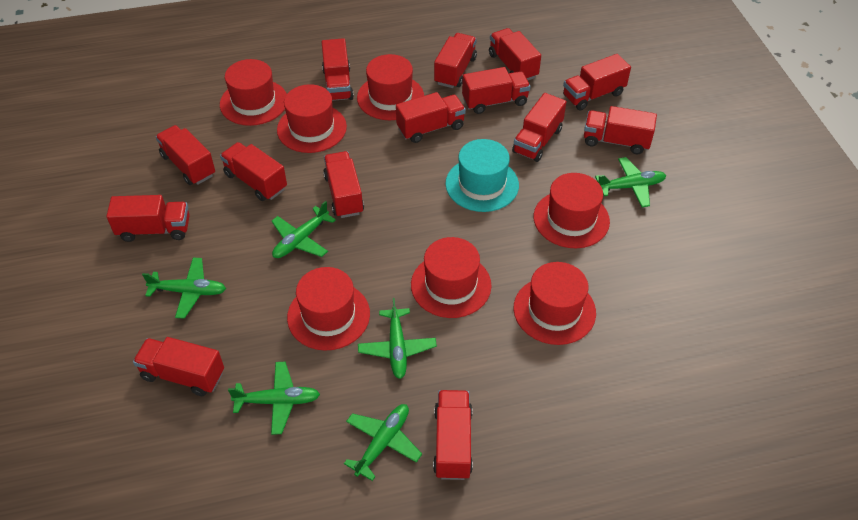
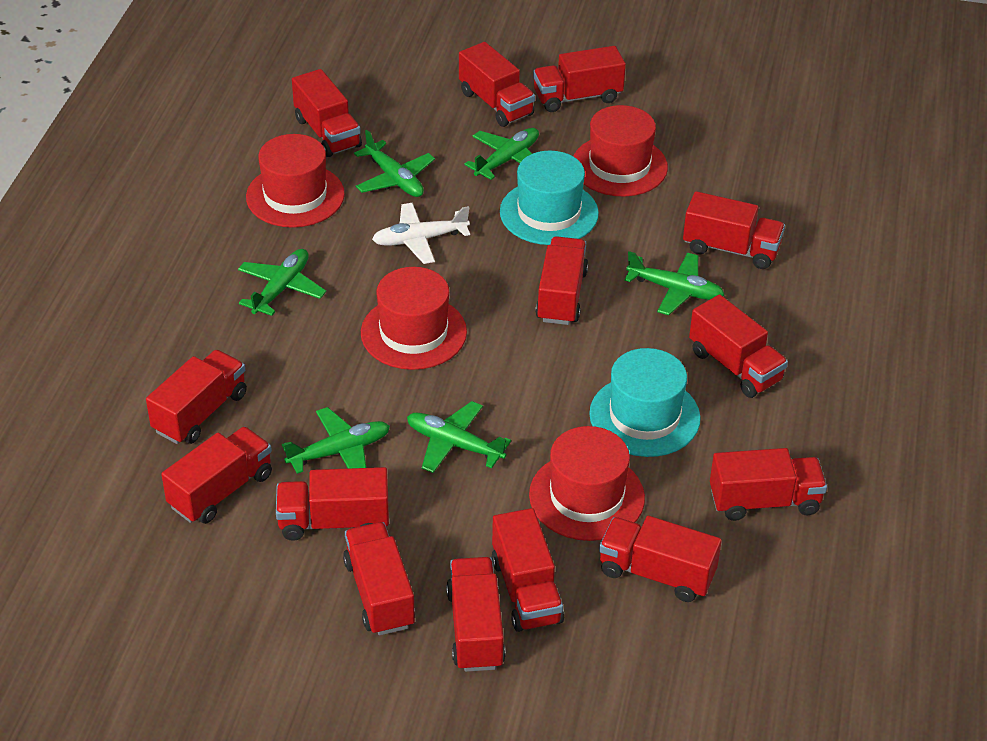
red hat: [220,59,287,126] [277,84,347,153] [287,267,370,351] [357,54,424,120] [411,237,492,318] [513,262,596,345] [534,173,610,248] = 7 -> [246,134,345,228] [361,267,467,370] [529,426,645,541] [573,105,668,196] = 4
turquoise hat: [445,139,519,212] = 1 -> [500,151,599,245] [589,348,701,457] = 2
white plane: none = 0 -> [372,203,470,264] = 1

